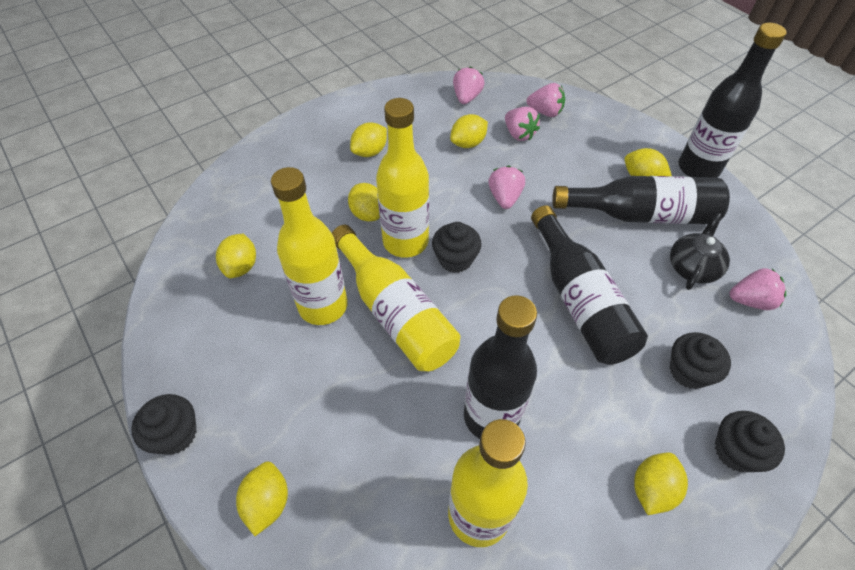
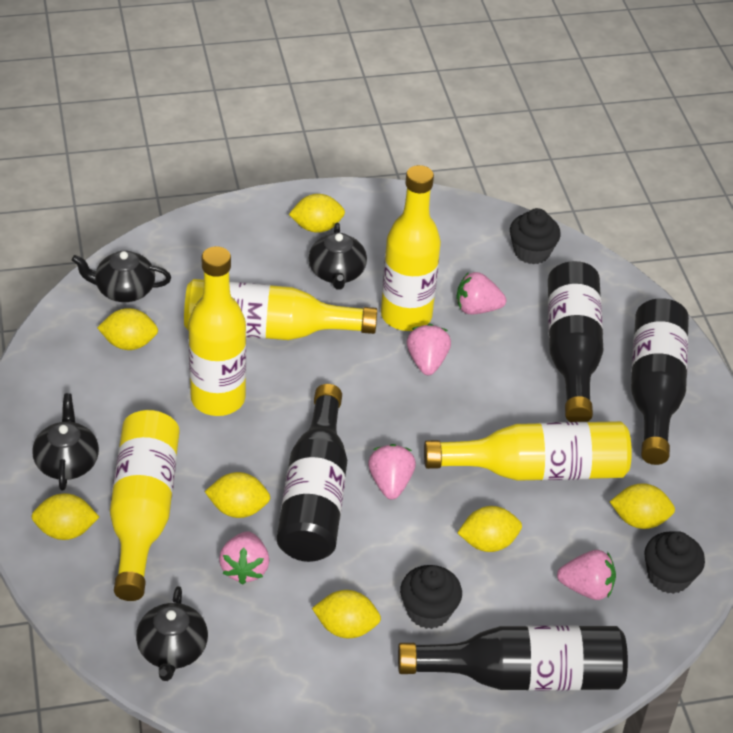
black cupcake: [131,394,197,455] [432,222,482,273] [670,332,731,389] [715,411,785,472] = 4 -> [400,565,462,629] [510,208,561,264] [644,531,705,594] = 3
black teapot: [670,213,730,290] = 1 -> [32,393,99,490] [72,250,171,302] [136,586,208,681] [309,223,367,290] = 4
yellow bottle: [271,167,348,325] [332,225,460,371] [376,98,429,258] [448,419,528,547] = 4 -> [110,410,179,601] [184,279,377,340] [188,246,246,416] [381,165,441,331] [424,421,632,481] = 5

